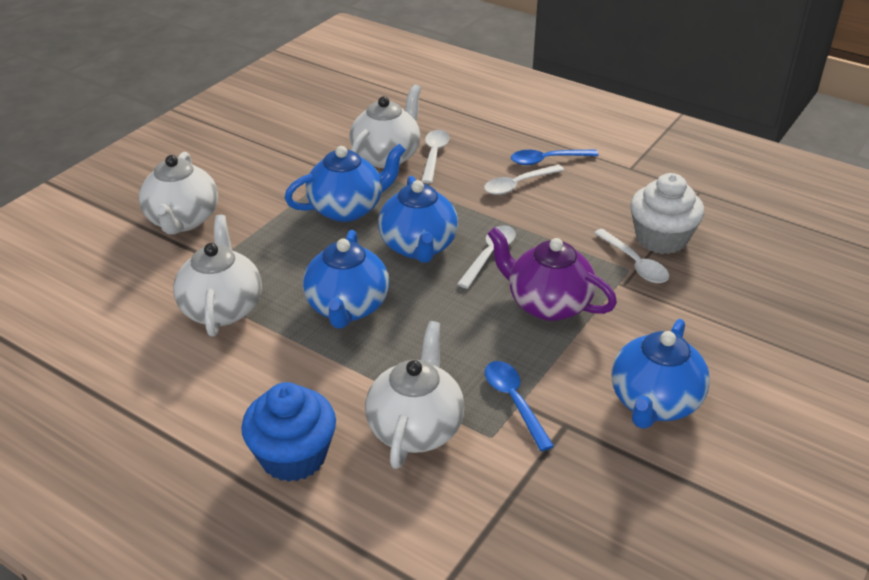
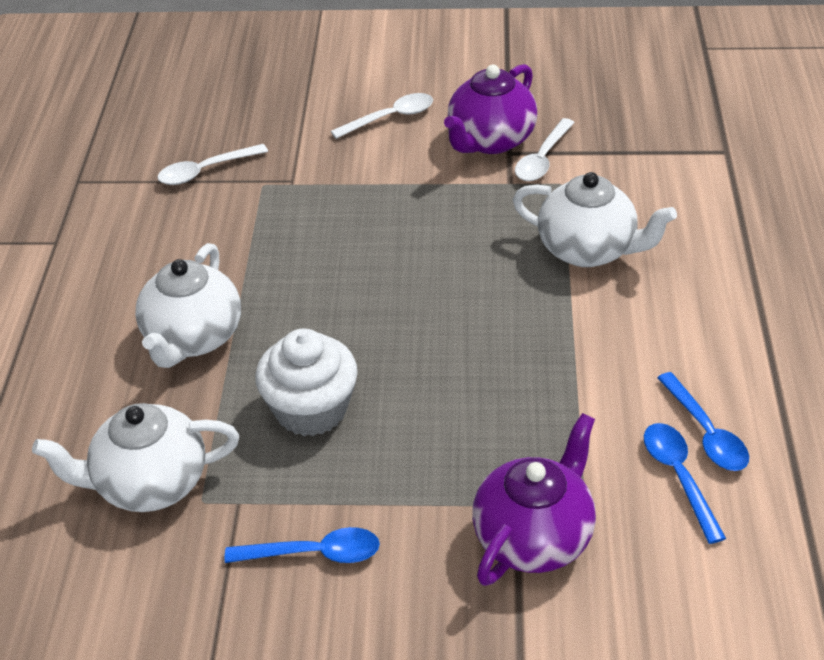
blue cupcake: [241,382,336,482] = 1 -> none = 0
blue spoon: [485,361,554,451] [511,149,599,165] = 2 -> [225,527,380,563] [644,423,726,544] [657,372,749,471] = 3
blue teapot: [285,144,405,222] [303,230,389,329] [378,176,458,263] [612,319,710,429] = 4 -> none = 0
purple teapot: [487,227,617,321] = 1 -> [444,64,537,154] [472,413,596,586] = 2
white spoon: [421,130,450,183] [457,225,516,289] [484,164,564,195] [594,229,669,283] = 4 -> [158,144,268,185] [331,93,433,139] [515,118,575,181] = 3
white teapot: [139,152,218,235] [173,215,262,337] [350,84,421,168] [365,321,465,469] = 4 -> [32,403,239,512] [135,243,241,368] [513,172,677,267] = 3

